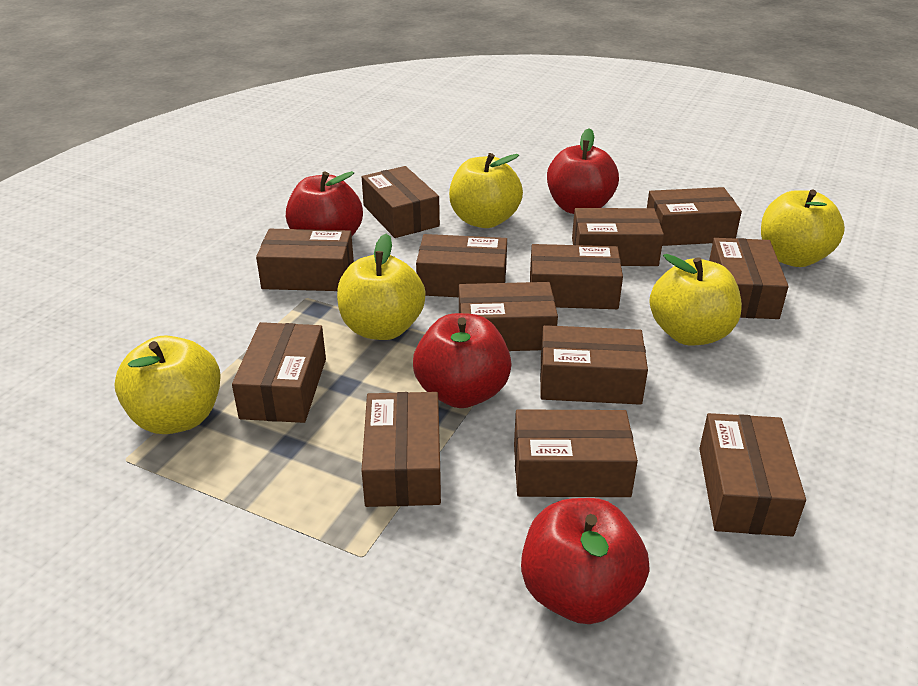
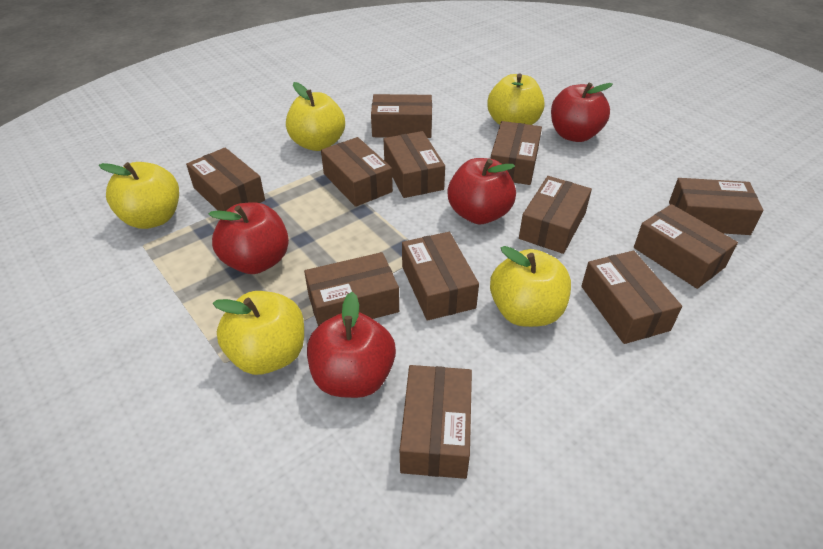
brown box: [232,322,326,423] [256,229,354,291] [361,392,441,507] [362,166,440,238] [416,234,507,297] [459,282,558,351] [514,409,638,497] [530,244,623,309] [540,325,648,405] [572,208,664,266] [647,187,742,246] [699,413,806,536] [709,238,789,319] = 13 -> [186,148,265,211] [304,252,399,326] [321,137,393,207] [371,94,432,138] [384,131,445,198] [400,365,472,479] [402,232,479,321] [491,121,542,185] [519,176,592,254] [581,251,682,344] [634,204,738,289] [669,178,763,235] = 12

